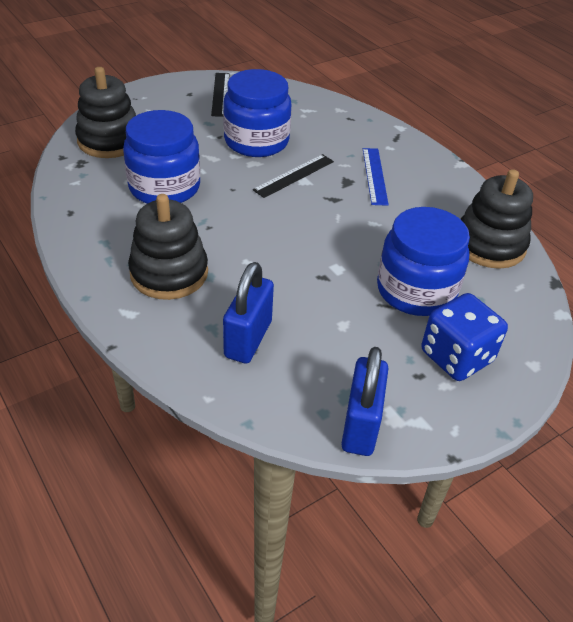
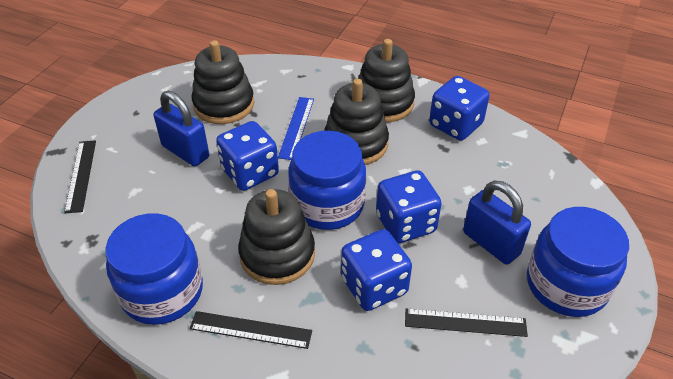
black ruler: [211,73,230,117] [253,154,334,198] = 2 -> [64,140,96,213] [189,311,312,349] [405,308,528,337] = 3
black stacking toy: [75,67,136,158] [128,194,208,300] [461,169,533,269] = 3 -> [192,40,254,124] [238,189,315,285] [324,79,389,165] [358,39,415,123] = 4
blue dice: [421,293,508,381] = 1 -> [216,121,279,191] [341,229,412,311] [376,170,442,243] [429,76,490,141] = 4

